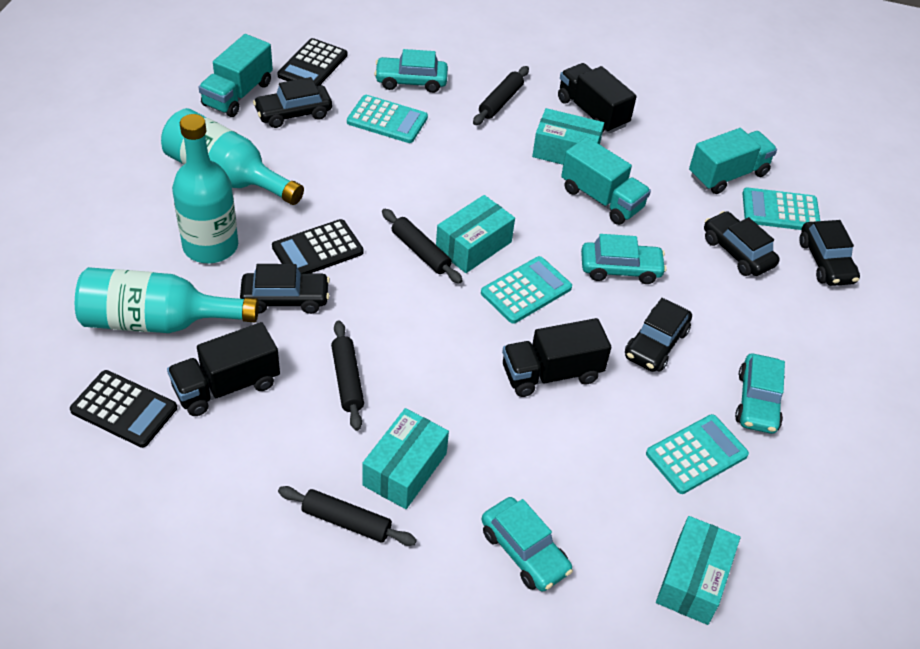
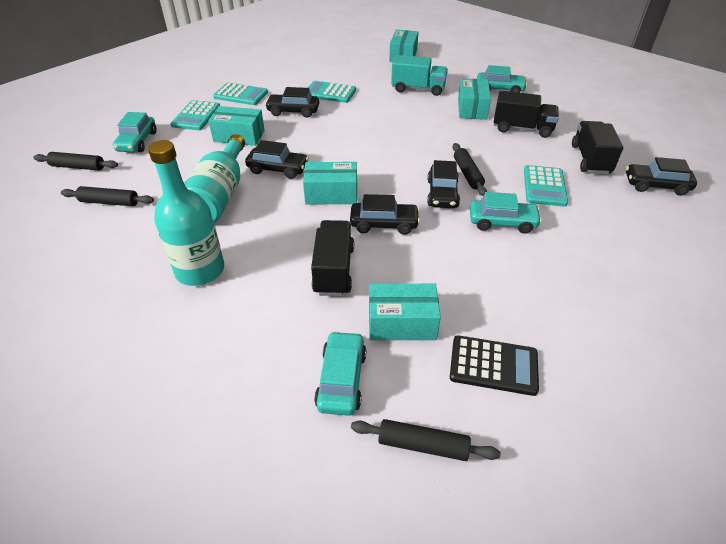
black calculator: [70,370,177,448] [272,219,364,273] [277,38,347,86] = 3 -> [450,335,539,396] = 1
turquoise bottle: [75,267,259,333] [161,108,304,205] [172,114,238,263] = 3 -> [148,140,224,286] [185,134,245,223] = 2
turquoise box: [362,408,449,509] [436,195,515,273] [532,108,604,165] [656,516,740,625] = 4 -> [208,106,265,146] [303,162,357,204] [369,284,441,340] [389,30,418,62] [458,78,491,120] = 5
turquoise truck: [198,34,273,117] [561,137,651,225] [689,128,777,194] = 3 -> [391,55,448,96] = 1

